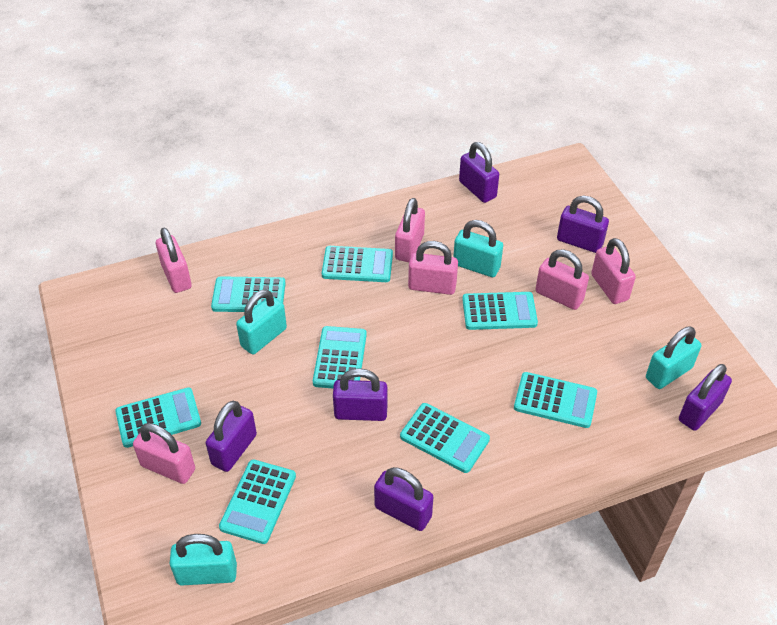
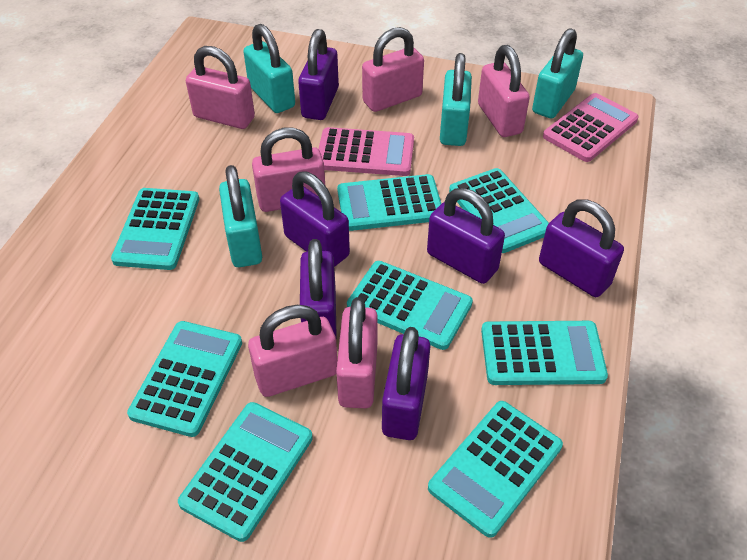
pink calculator: none = 0 -> [319,127,414,176] [543,93,639,162] = 2

